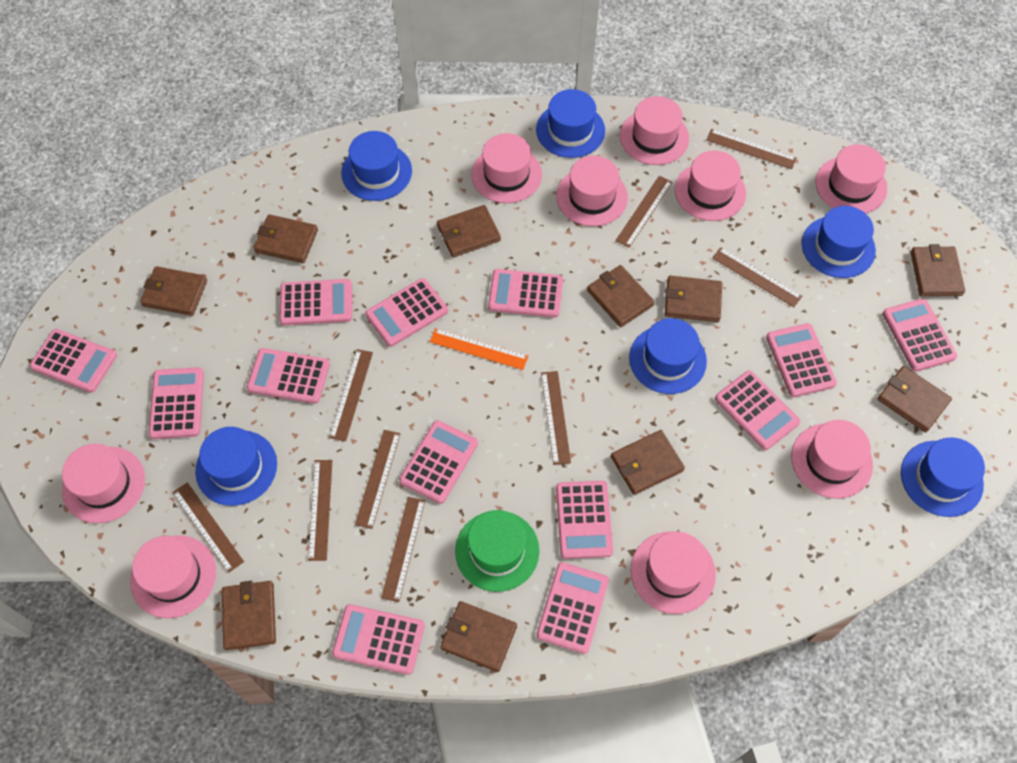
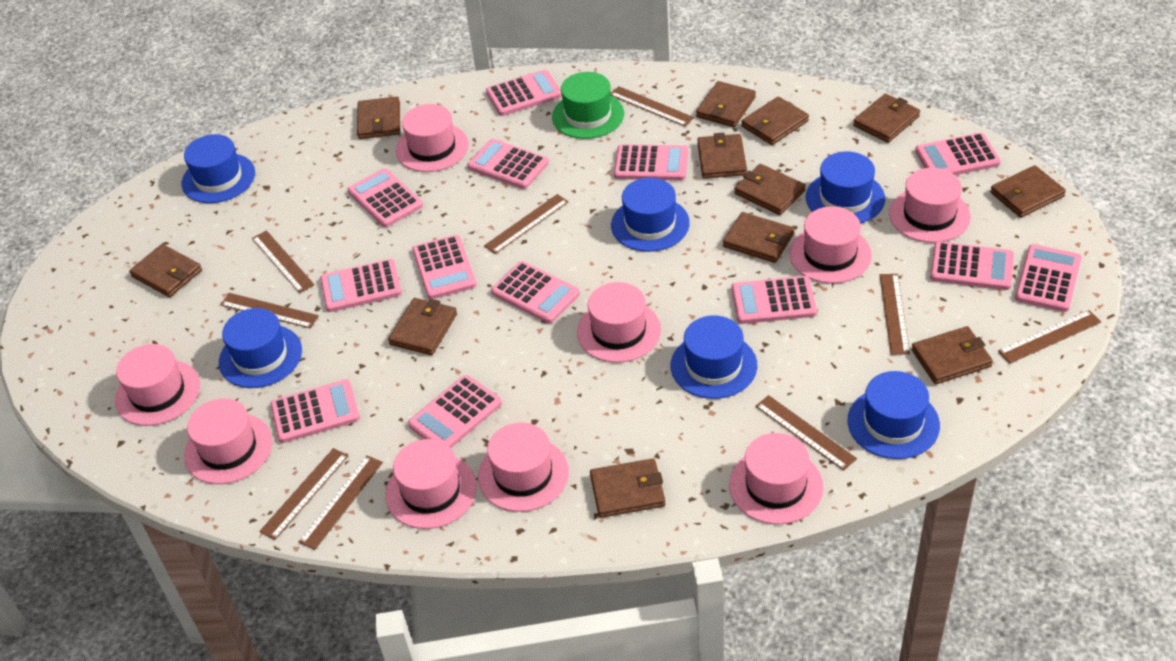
brown wallet: [140,266,207,316] [222,581,276,650] [253,214,318,263] [437,205,501,257] [440,601,517,672] [587,265,655,327] [611,430,685,495] [665,276,722,322] [878,366,952,432] [910,244,965,296] = 10 -> [129,244,202,297] [357,96,400,139] [388,298,457,355] [590,458,665,518] [696,81,756,127] [697,133,747,179] [723,212,794,263] [734,164,806,215] [741,96,809,145] [853,94,920,143] [911,326,993,384] [990,165,1066,218] = 12
orange ruler: [430,328,528,370] = 1 -> none = 0

